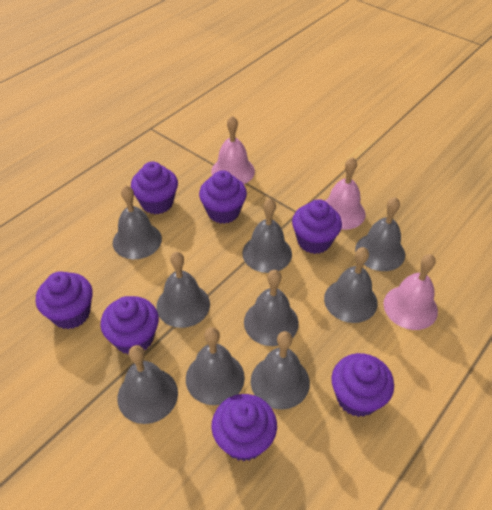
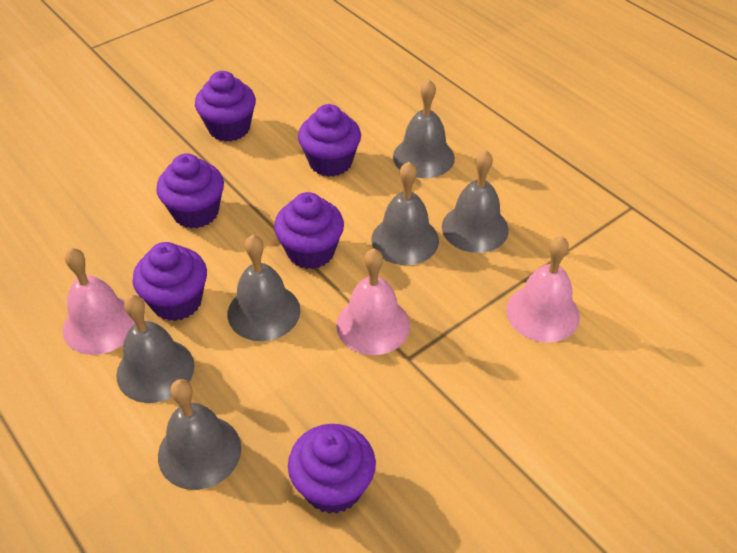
grey bell: [113,186,162,259] [117,345,178,424] [156,252,210,328] [186,327,245,405] [242,199,292,273] [244,270,299,346] [251,331,310,410] [324,247,378,323] [355,197,405,271] = 9 -> [116,295,195,403] [158,379,241,490] [228,235,300,341] [371,162,439,265] [393,79,455,178] [442,150,509,253] = 6
purple cupcake: [36,271,93,329] [100,296,159,355] [131,161,178,214] [199,170,247,224] [211,394,277,461] [292,199,342,254] [331,353,394,417] = 7 -> [133,242,207,321] [156,153,224,229] [195,71,256,142] [274,192,344,269] [288,424,376,514] [298,104,361,177] = 6

